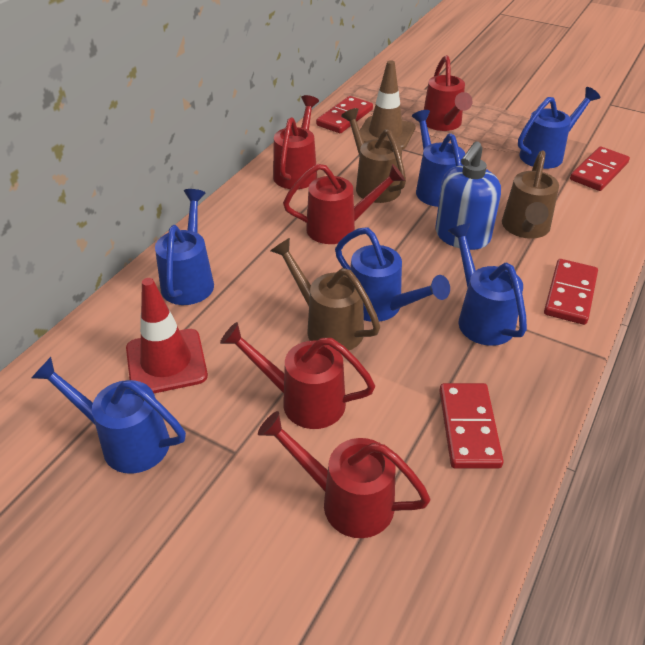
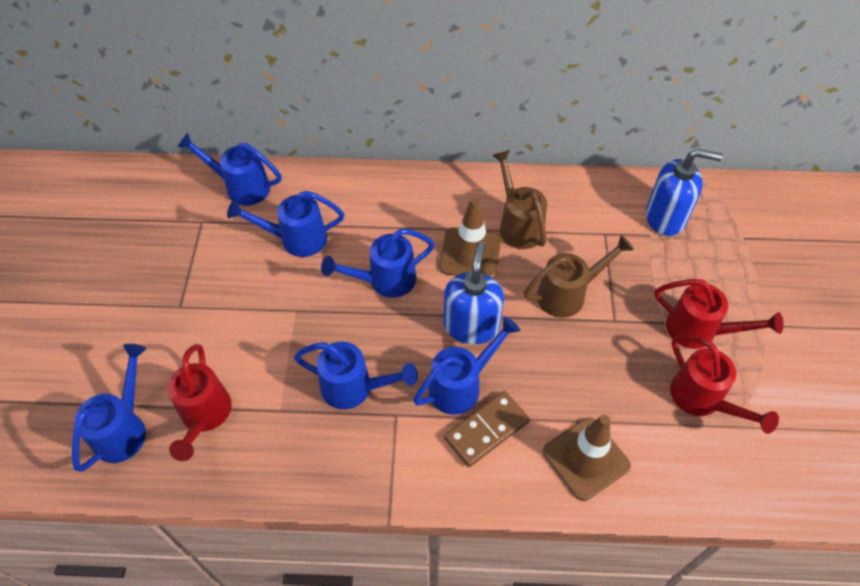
blue soap dispenser: [435,141,501,250] = 1 -> [443,242,504,344] [646,149,723,236] = 2
brown domino: none = 0 -> [444,391,530,467] = 1
brown traffic cone: [360,60,416,150] = 1 -> [440,197,501,279] [543,415,631,501] = 2
brown watering can: [270,238,380,350] [341,108,406,203] [502,151,559,239] = 3 -> [492,150,547,249] [524,235,634,318] = 2
red domino: [316,96,373,133] [439,383,504,469] [544,259,598,325] [570,146,630,191] = 4 -> none = 0
red traffic cone: [126,278,208,393] = 1 -> none = 0
red watering can: [220,322,375,429] [258,411,431,538] [273,95,319,189] [283,164,405,244] [424,55,472,131] = 5 -> [168,344,232,461] [654,279,784,349] [670,335,779,434] = 3

